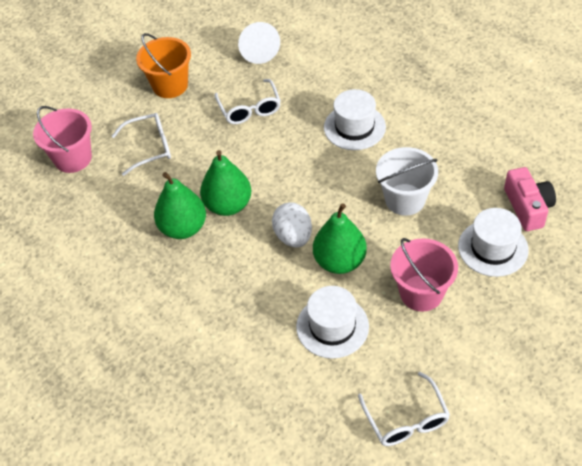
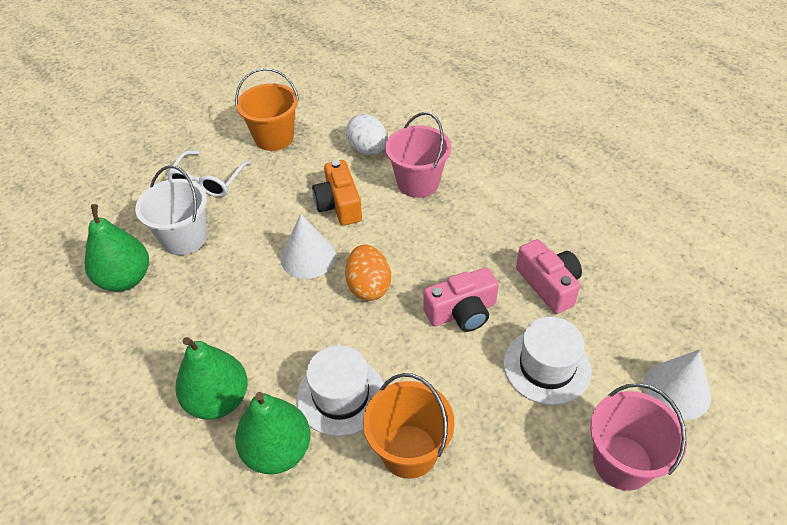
orange bucket: [136,33,191,98] = 1 -> [235,68,299,151] [363,373,455,479] = 2
orange camera: none = 0 -> [312,160,362,226] = 1
orange egg: none = 0 -> [345,245,391,301] = 1
pink camera: [504,167,556,231] = 1 -> [423,267,499,332] [516,239,582,314] = 2
white cone: [238,22,280,64] = 1 -> [281,214,336,279] [643,349,711,420] = 2
white glasses: [112,113,171,176] [214,79,281,124] [358,372,450,446] = 3 -> [167,151,251,197] = 1
white hat: [296,286,369,359] [324,89,386,150] [458,208,529,277] = 3 -> [297,345,384,436] [503,317,592,405] = 2

